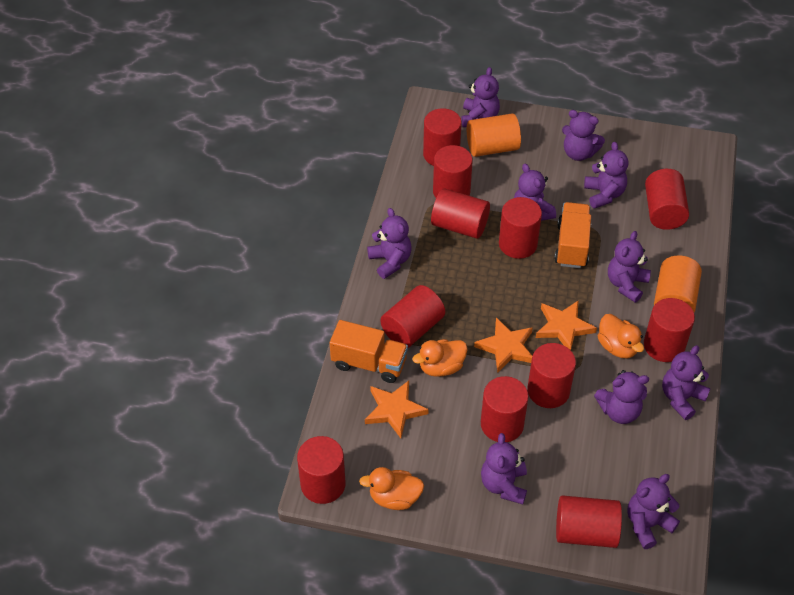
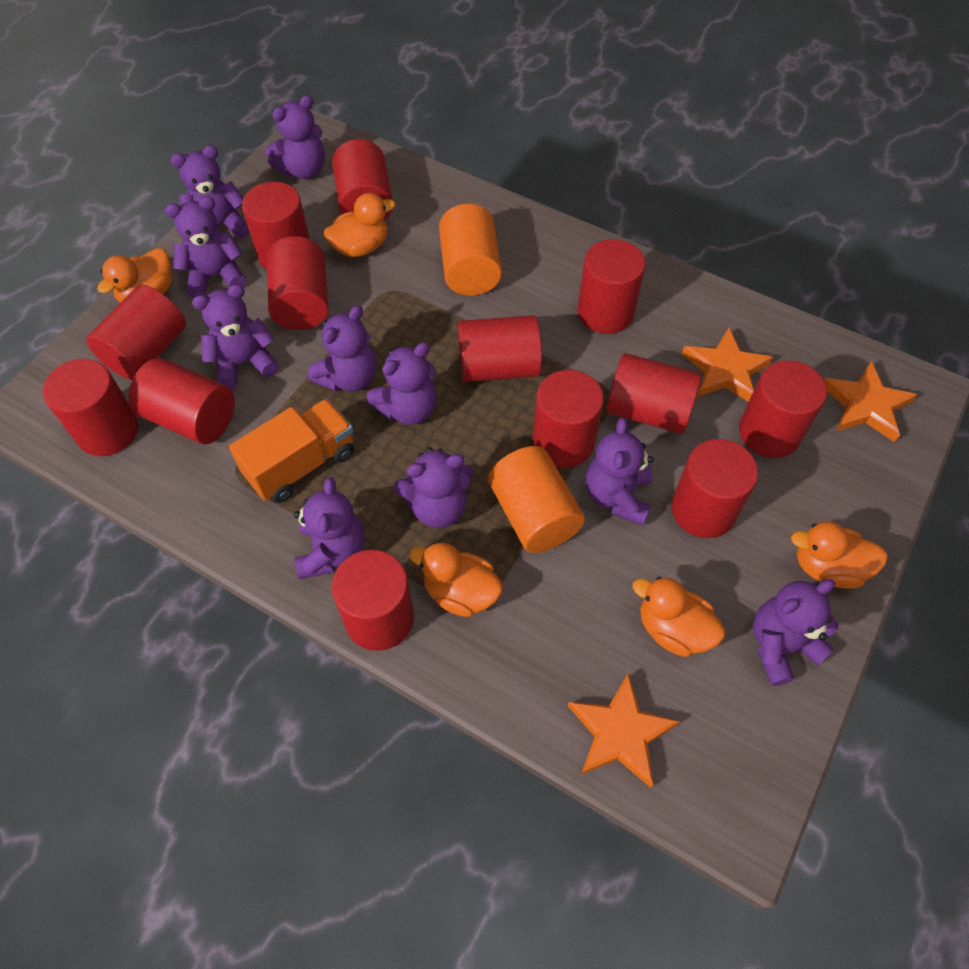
orange duck: [359,467,424,510] [412,339,468,377] [598,314,644,358] = 3 -> [97,248,172,303] [324,193,396,257] [409,542,503,617] [632,577,725,657] [791,522,888,589] = 5
orange truck: [330,320,408,383] [554,202,591,268] = 2 -> [229,399,354,503] = 1
red cylinder: [297,436,345,504] [380,285,445,348] [423,108,462,166] [431,188,490,239] [433,145,473,198] [481,376,528,442] [499,197,542,259] [527,343,576,408] [556,495,622,548] [644,298,695,362] [645,169,689,230] = 11 -> [43,359,139,456] [86,285,186,380] [129,358,235,444] [242,182,310,270] [267,236,329,330] [332,139,393,220] [332,550,414,651] [458,315,542,382] [533,370,604,468] [578,239,645,334] [606,353,702,434] [671,439,758,538] [739,360,827,458] = 13

